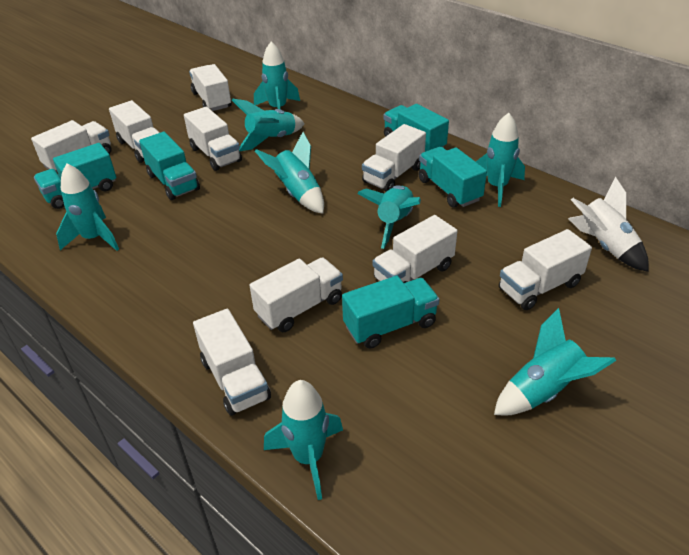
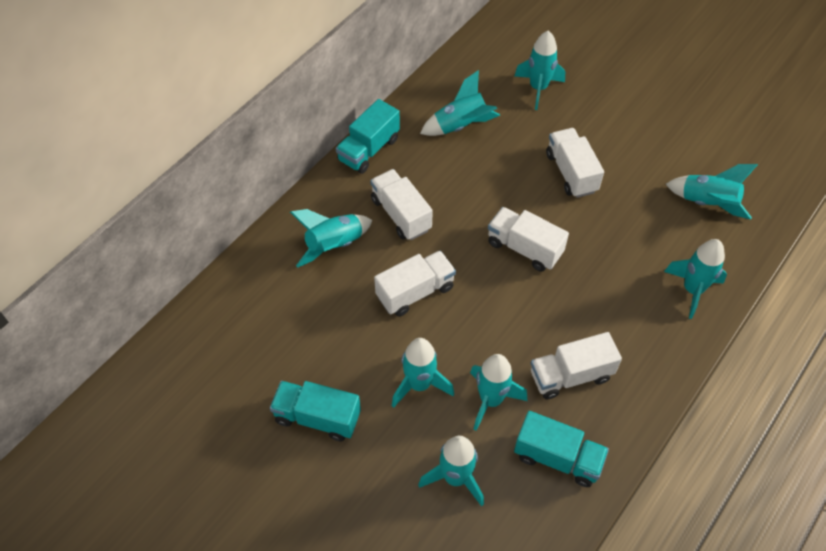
turquoise truck: [34,143,116,209] [139,132,200,200] [342,276,440,349] [383,104,449,152] [418,147,487,208] = 5 -> [270,381,361,441] [336,99,400,174] [514,411,609,487] = 3
white rocket: [568,177,649,272] = 1 -> none = 0
white truck: [31,120,112,172] [109,100,160,163] [184,107,242,171] [189,64,232,111] [193,309,271,416] [250,257,343,332] [362,124,426,192] [373,215,457,283] [499,229,592,310] = 9 -> [370,169,433,240] [374,250,456,316] [488,207,569,272] [531,332,622,400] [546,128,604,198] = 5

